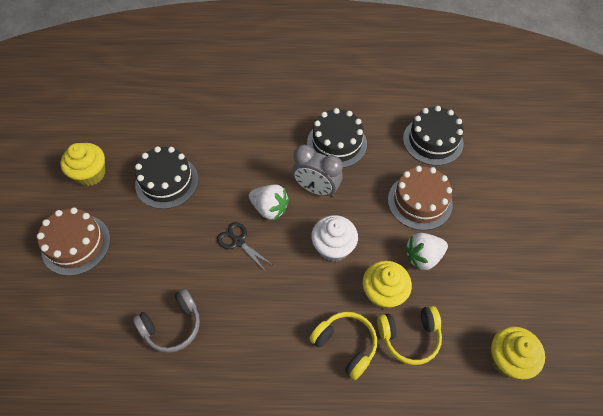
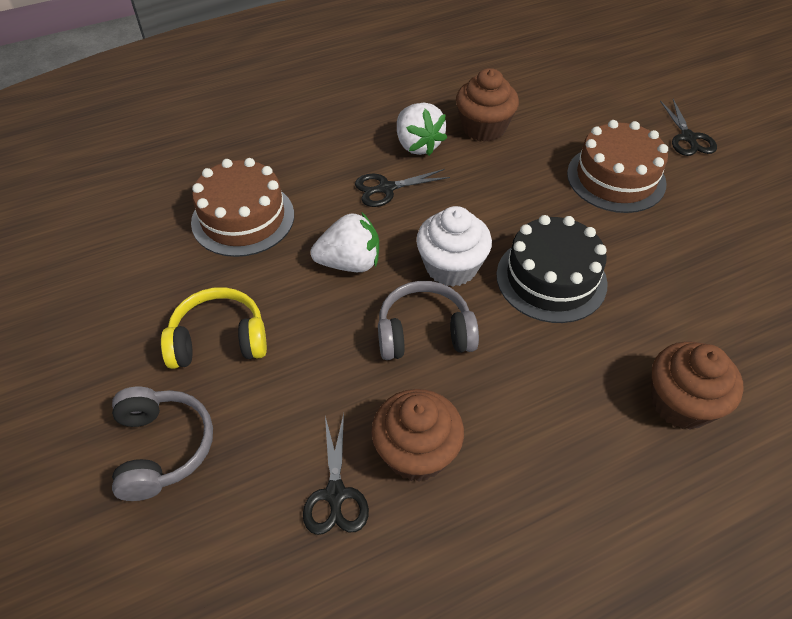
black cake: [135,146,199,209] [307,108,367,168] [403,106,464,166] = 3 -> [496,215,608,323] = 1
black scissors: [217,222,272,270] = 1 -> [303,413,369,535] [355,169,450,207] [660,99,717,156] = 3
brown cupcake: none = 0 -> [372,389,464,481] [456,68,519,142] [651,341,744,430] = 3
grey clock: [292,145,343,197] = 1 -> none = 0
grey headphones: [133,288,200,353] = 1 -> [112,387,213,501] [378,281,479,360] = 2
yellow cupcake: [60,143,105,186] [363,261,412,309] [491,327,545,379] = 3 -> none = 0
yellow headphones: [309,312,377,380] [377,306,442,365] = 2 -> [161,287,267,369] = 1

